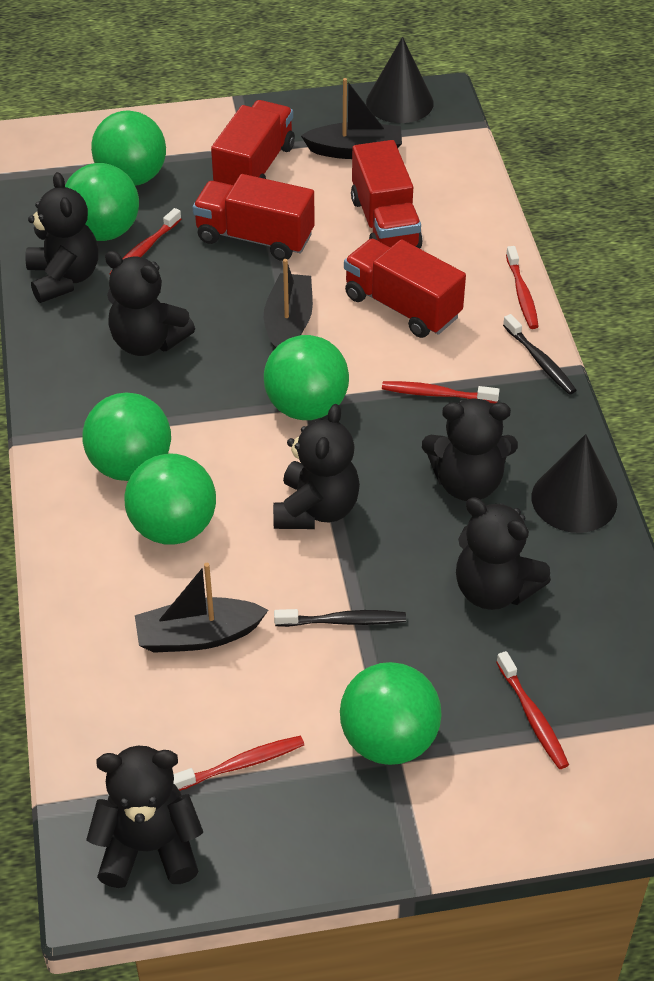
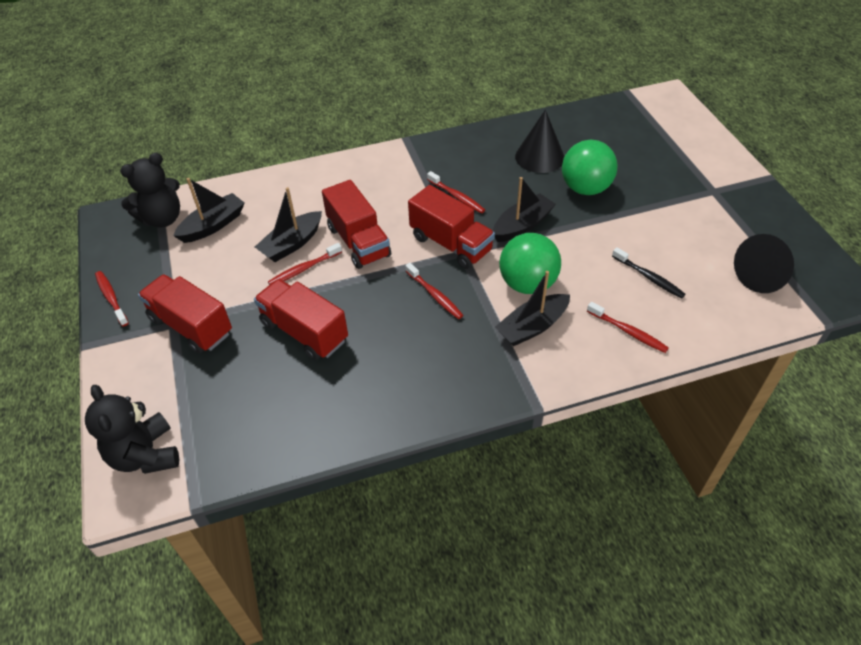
black boat: [135,563,268,653] [264,259,313,348] [301,78,402,159] = 3 -> [173,178,245,243] [255,187,322,262] [493,177,556,242] [495,271,570,346] = 4
black teddy bear: [25,172,98,303] [86,746,203,888] [105,251,195,356] [273,404,360,529] [422,398,518,501] [456,497,551,610] = 6 -> [85,385,179,474] [120,153,180,228] = 2
black toothbrush: [274,609,406,627] [503,314,576,395] = 2 -> [612,247,686,299] = 1
green ball: [65,163,139,241] [83,393,171,481] [91,110,166,186] [124,454,216,545] [264,335,349,420] [340,662,442,765] = 6 -> [499,233,561,294] [562,140,617,195] = 2

